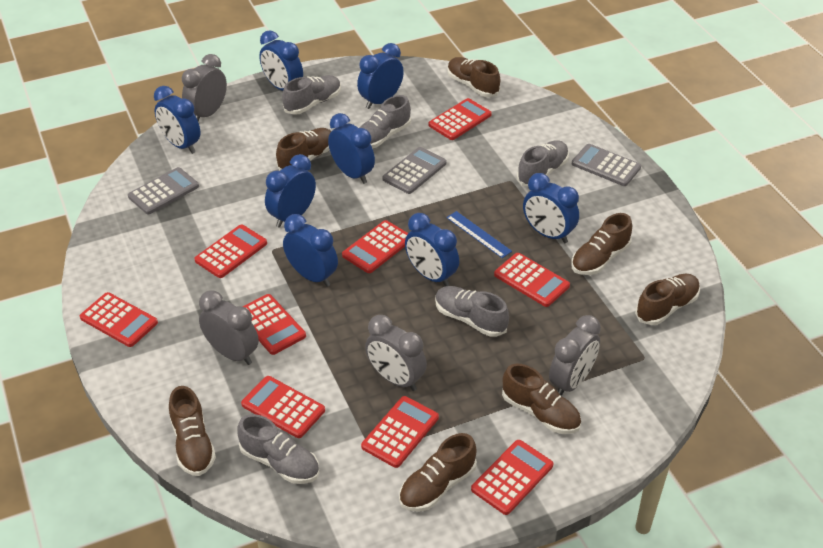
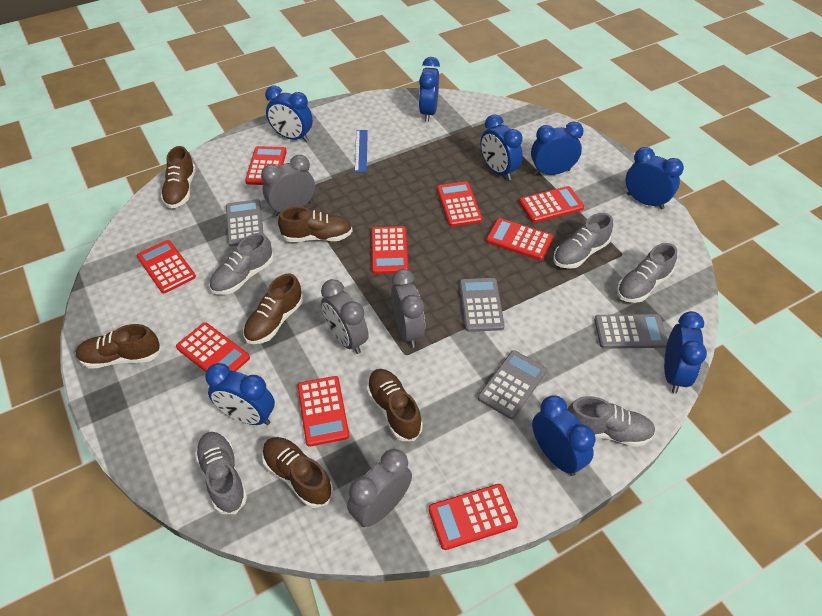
brown shoe: [169,386,216,476] [276,128,331,170] [399,433,477,512] [447,57,500,97] [502,364,581,434] [571,213,632,275] [635,274,700,325] = 7 -> [76,324,162,369] [161,146,196,209] [243,273,303,344] [262,437,333,508] [278,207,353,242] [367,369,423,441] = 6
grey calculator: [128,167,199,214] [382,147,447,194] [572,144,641,186] = 3 -> [226,199,264,247] [460,278,505,332] [478,350,547,419] [594,314,668,349] = 4

